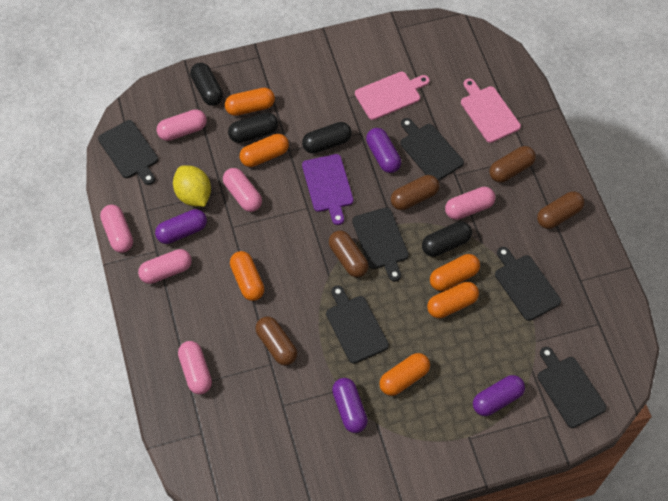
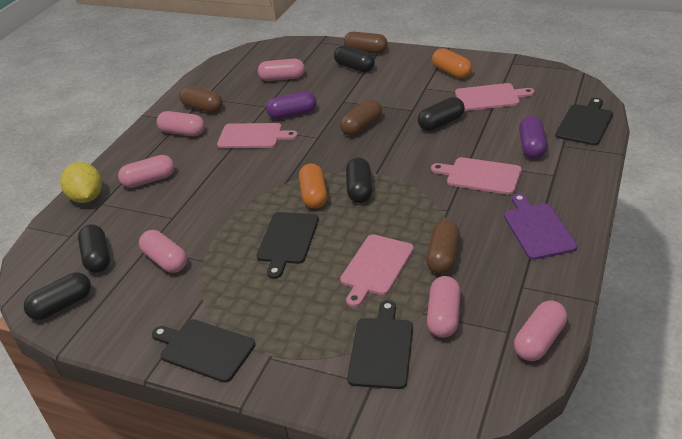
black capsule: [190,63,223,106] [228,112,278,143] [302,122,352,154] [422,221,472,257] = 4 -> [24,272,91,320] [78,224,110,273] [334,45,375,72] [346,158,372,203] [418,97,465,131] = 5
black cutting board: [98,120,158,185] [326,285,389,364] [352,207,409,282] [400,118,464,181] [495,247,561,321] [537,347,607,428] = 6 -> [152,319,255,383] [256,212,319,279] [347,300,413,389] [555,98,613,145] = 4
brown capsule: [255,316,297,366] [329,231,369,277] [391,175,439,210] [489,146,536,183] [537,191,585,229] = 5 -> [179,86,223,113] [340,99,382,136] [344,32,388,54] [426,220,460,274] = 4
orange capsule: [225,88,275,116] [230,251,265,301] [240,134,289,167] [379,353,430,396] [427,282,479,318] [430,254,480,291] = 6 -> [299,163,327,209] [432,48,472,79] = 2
pink cutting board: [355,72,430,120] [461,78,521,143] = 2 -> [217,123,298,148] [340,234,414,307] [431,157,522,195] [455,83,535,111] = 4
purple capsule: [155,209,207,244] [332,378,368,433] [366,128,401,173] [473,375,525,416] = 4 -> [266,91,317,119] [519,116,547,159] = 2

